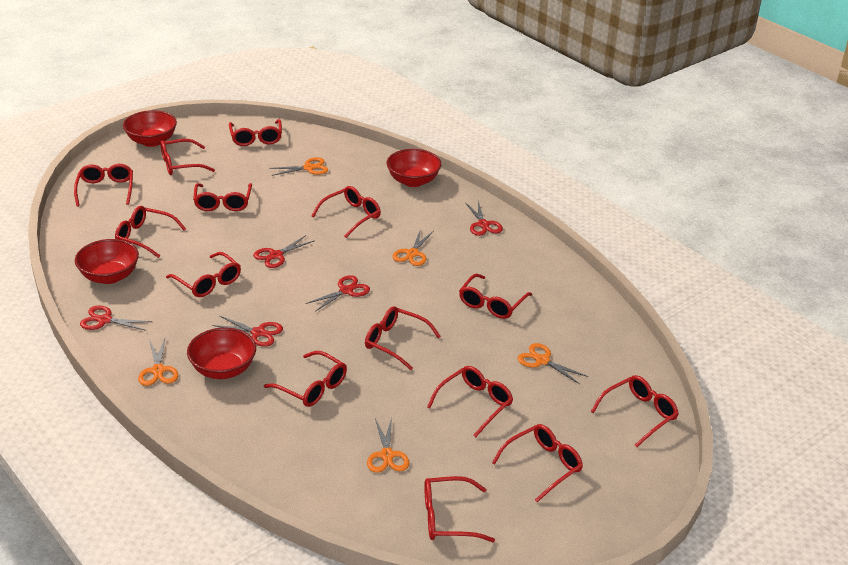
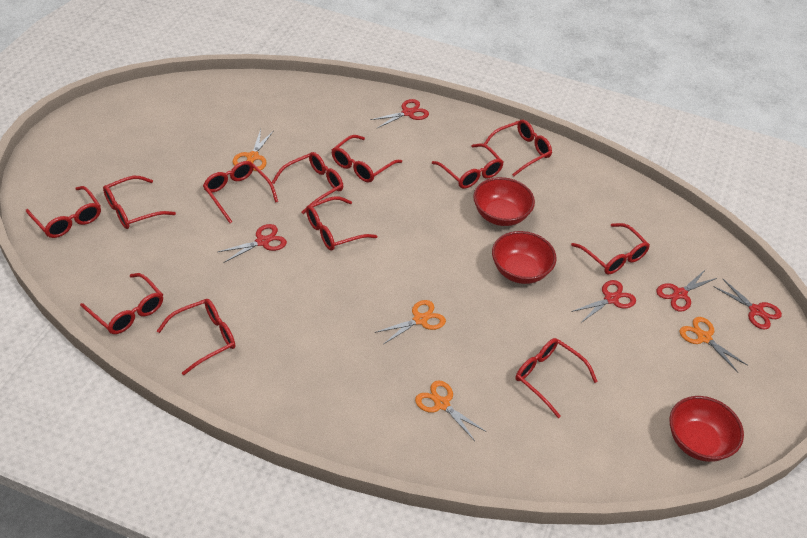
orange scissors: [138,339,178,386] [269,157,328,176] [367,418,409,473] [392,229,434,266] [517,343,588,384] = 5 -> [233,129,273,171] [375,300,446,344] [415,380,487,441] [679,317,748,372] = 4
red bowl: [75,239,139,284] [123,110,177,147] [187,327,256,379] [387,149,441,187] = 4 -> [473,177,535,226] [492,231,556,284] [669,396,744,462] = 3
red glasses: [74,164,133,207] [115,206,186,258] [160,139,215,175] [166,252,241,297] [193,183,252,211] [229,119,282,146] [264,351,347,407] [312,186,381,238] [365,306,441,370] [424,476,495,542] [427,366,513,437] [459,274,532,319] [492,424,583,502] [591,375,679,447] = 14 -> [26,186,101,238] [80,273,163,334] [103,176,176,229] [157,299,235,375] [203,161,278,223] [272,152,343,214] [306,196,377,251] [332,135,402,183] [432,143,504,189] [484,120,552,176] [516,338,598,418] [571,223,650,274] = 12

